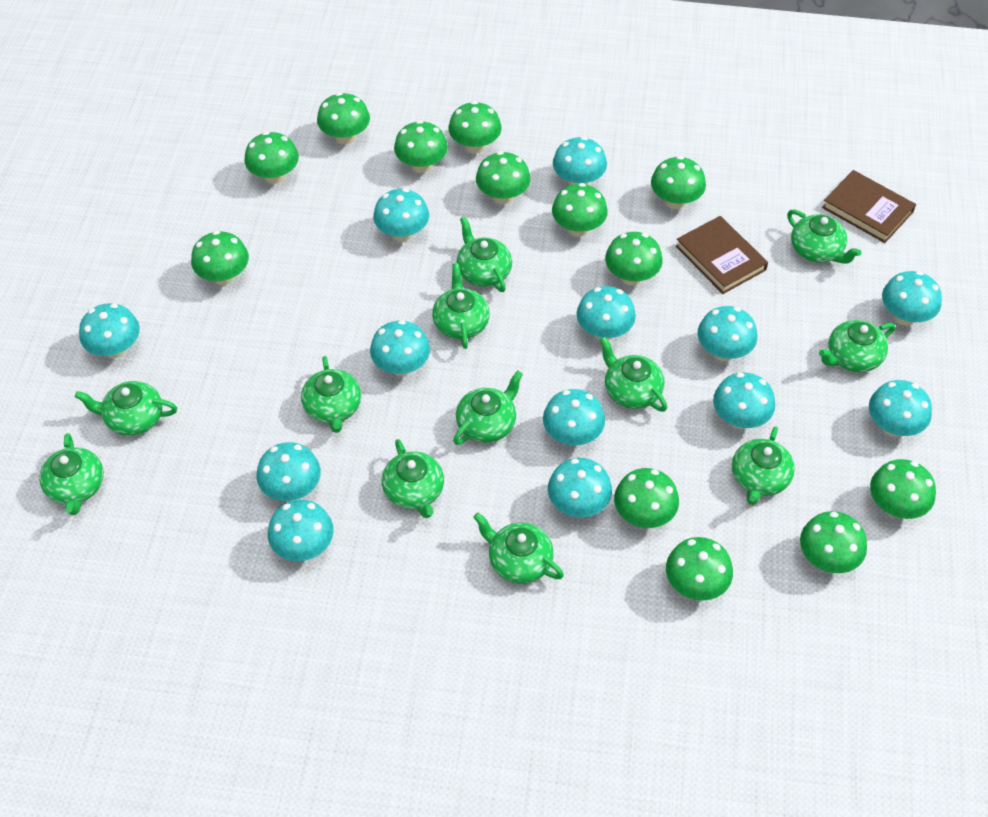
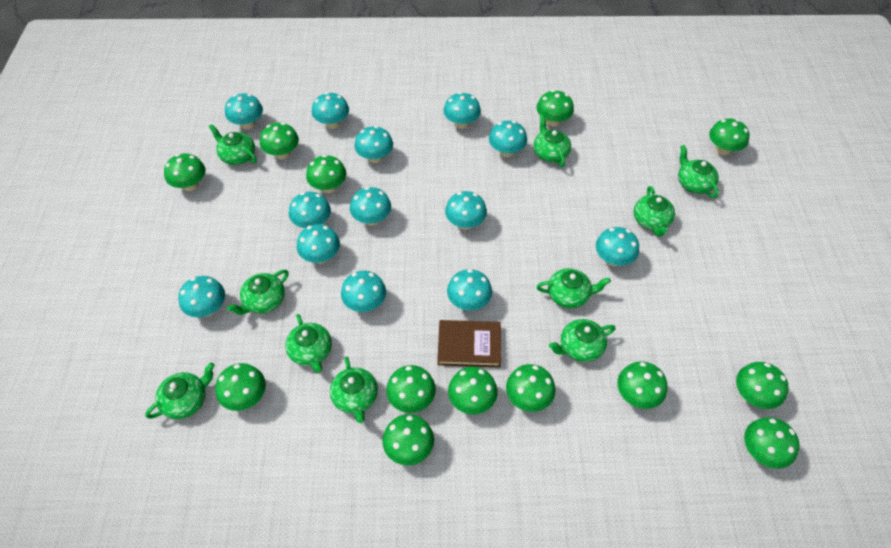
brown book: [676,216,768,294] [822,170,916,243] = 2 -> [437,320,501,368] = 1
green teapot: [39,433,104,515] [75,381,177,436] [301,356,361,433] [382,439,444,518] [432,263,490,349] [453,371,523,445] [456,217,512,292] [473,513,564,584] [600,337,667,412] [732,426,795,505] [787,209,861,264] [819,320,895,372] = 12 -> [145,363,215,419] [209,124,257,165] [227,270,289,315] [285,314,332,373] [330,357,378,423] [533,114,571,167] [536,268,611,308] [549,319,616,362] [634,186,675,237] [678,145,719,198] = 10

